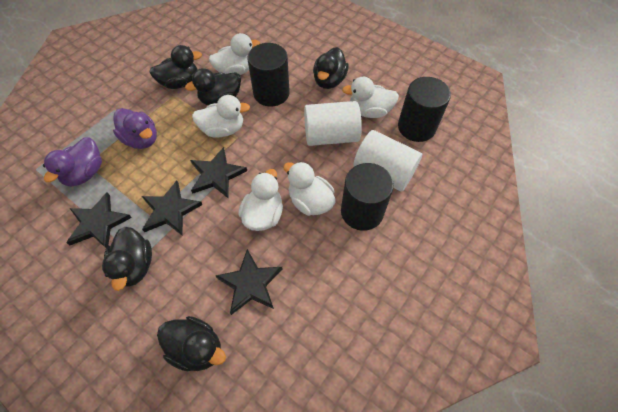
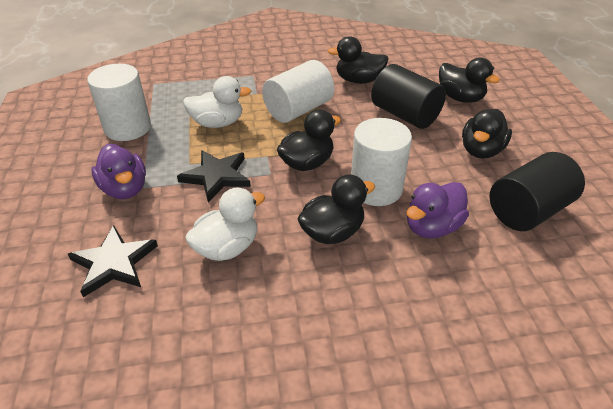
black cylinder: [247,43,290,107] [341,163,394,231] [398,77,451,142] = 3 -> [371,64,446,129] [489,152,585,231] = 2
black star: [66,192,132,248] [142,181,203,235] [190,147,247,198] [216,249,283,315] = 4 -> [68,225,158,297] [177,150,251,202] = 2
white cylinder: [304,101,362,146] [353,130,422,192] = 2 -> [87,64,151,141] [262,60,334,123] [351,118,412,206] = 3
white duck: [192,95,250,138] [209,33,260,75] [238,169,283,231] [283,162,336,216] [342,77,399,118] = 5 -> [183,76,251,128] [185,187,265,261] = 2

